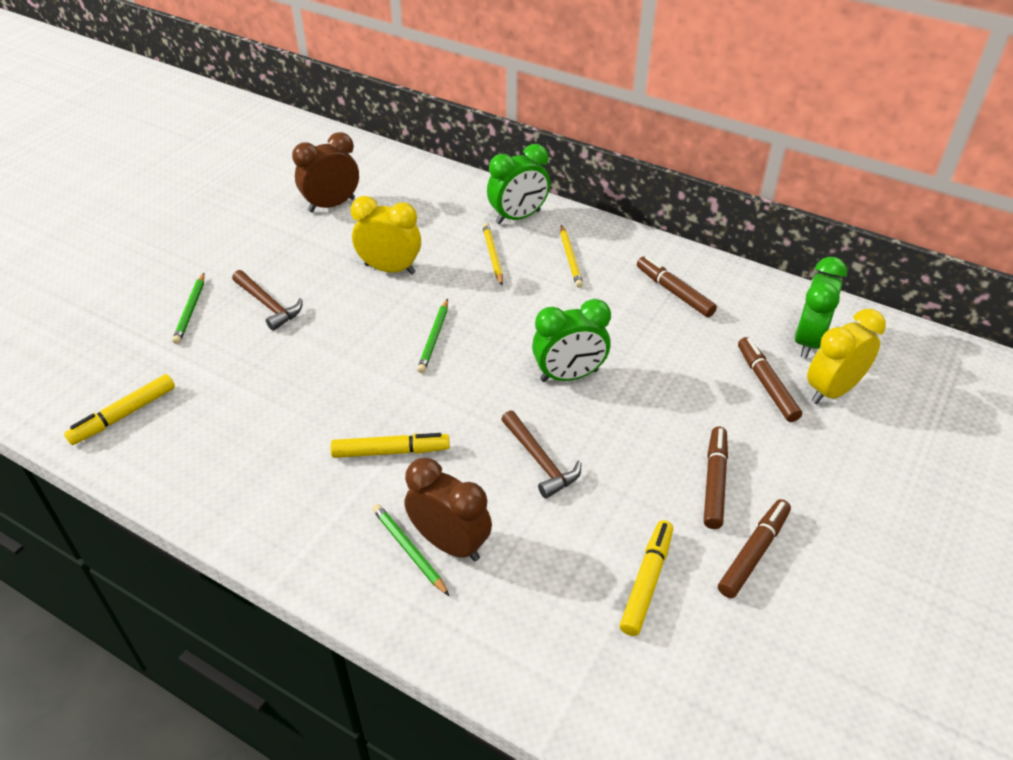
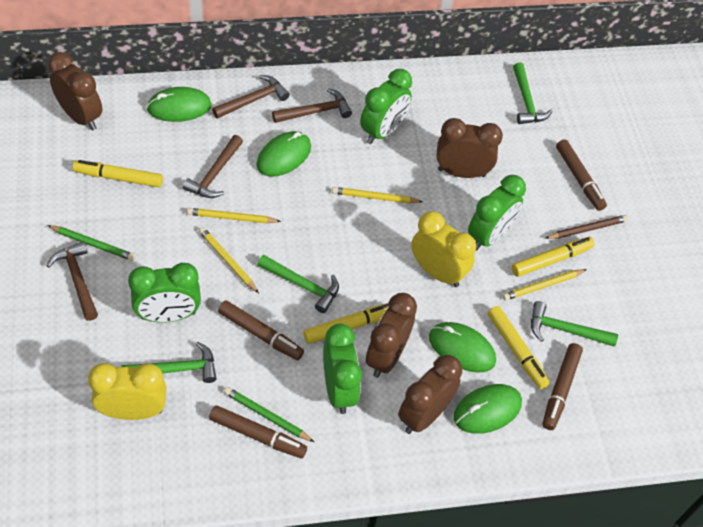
brown clock: [292,132,359,213] [404,458,492,561] = 2 -> [48,52,103,131] [366,293,417,378] [398,355,462,434] [436,118,503,178] = 4
brown hammer: [232,270,302,331] [501,410,581,498] = 2 -> [47,241,98,321] [183,135,243,198] [212,75,290,119] [272,88,352,123] = 4
brown pencil: none = 0 -> [546,215,628,239] = 1
green clock: [487,144,550,224] [532,299,611,382] [794,257,847,358] = 3 -> [128,263,201,323] [323,324,362,414] [360,69,412,144] [468,175,526,251] = 4
green hammer: none = 0 -> [122,342,217,383] [257,255,339,313] [513,62,552,124] [531,301,618,347] = 4
green mouse: none = 0 -> [146,87,212,122] [256,131,311,177] [429,322,496,373] [454,384,522,434] = 4
green pencil: [172,273,205,344] [372,504,449,596] [417,299,448,373] = 3 -> [47,225,135,261] [224,387,314,442] = 2
yellow marker: [64,374,175,445] [331,433,450,458] [620,520,673,636] = 3 -> [73,160,163,187] [303,303,390,344] [488,306,550,389] [512,237,595,277] = 4
yellow pencil: [482,223,503,285] [560,225,583,288] = 2 -> [187,208,281,224] [199,227,259,293] [332,187,423,204] [503,269,587,301] = 4

